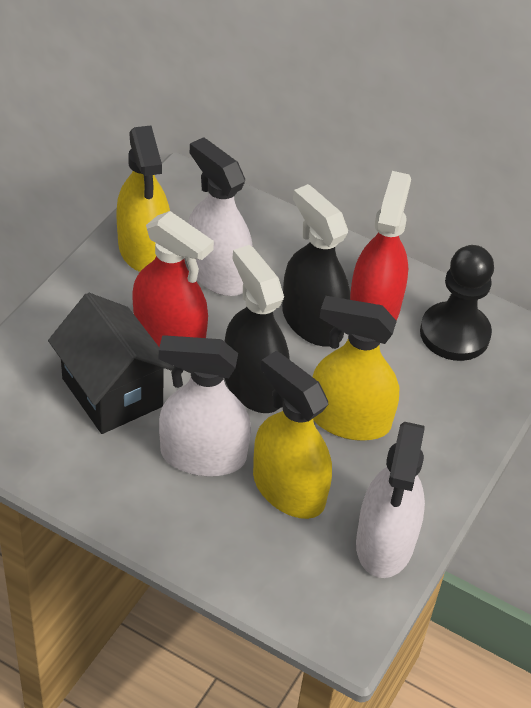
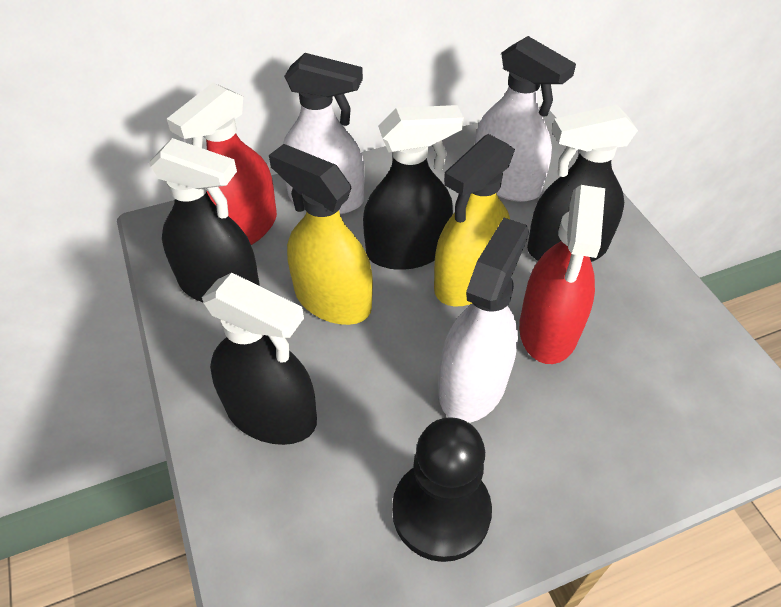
black house: [48,293,174,434] = 1 -> none = 0
black spray bottle: [224,245,290,413] [282,184,350,347] = 2 -> [149,138,260,302] [202,273,317,445] [363,105,464,270] [527,105,638,262] = 4
yellow spray bottle: [116,125,170,272] [253,351,332,519] [312,296,399,441] = 3 -> [269,144,373,325] [434,134,515,307] = 2

